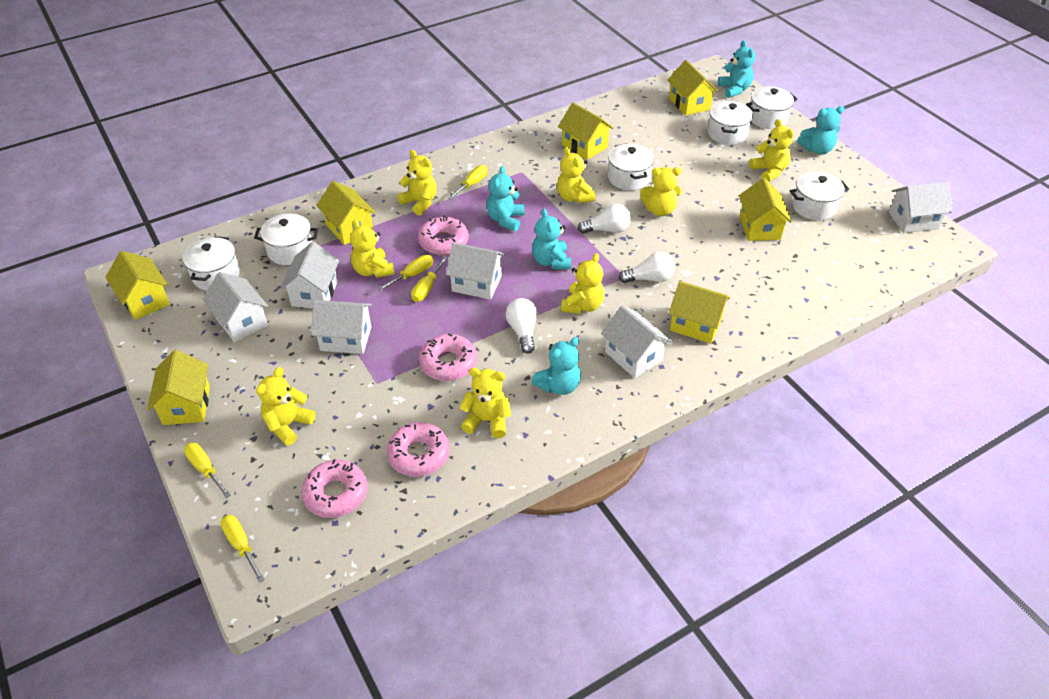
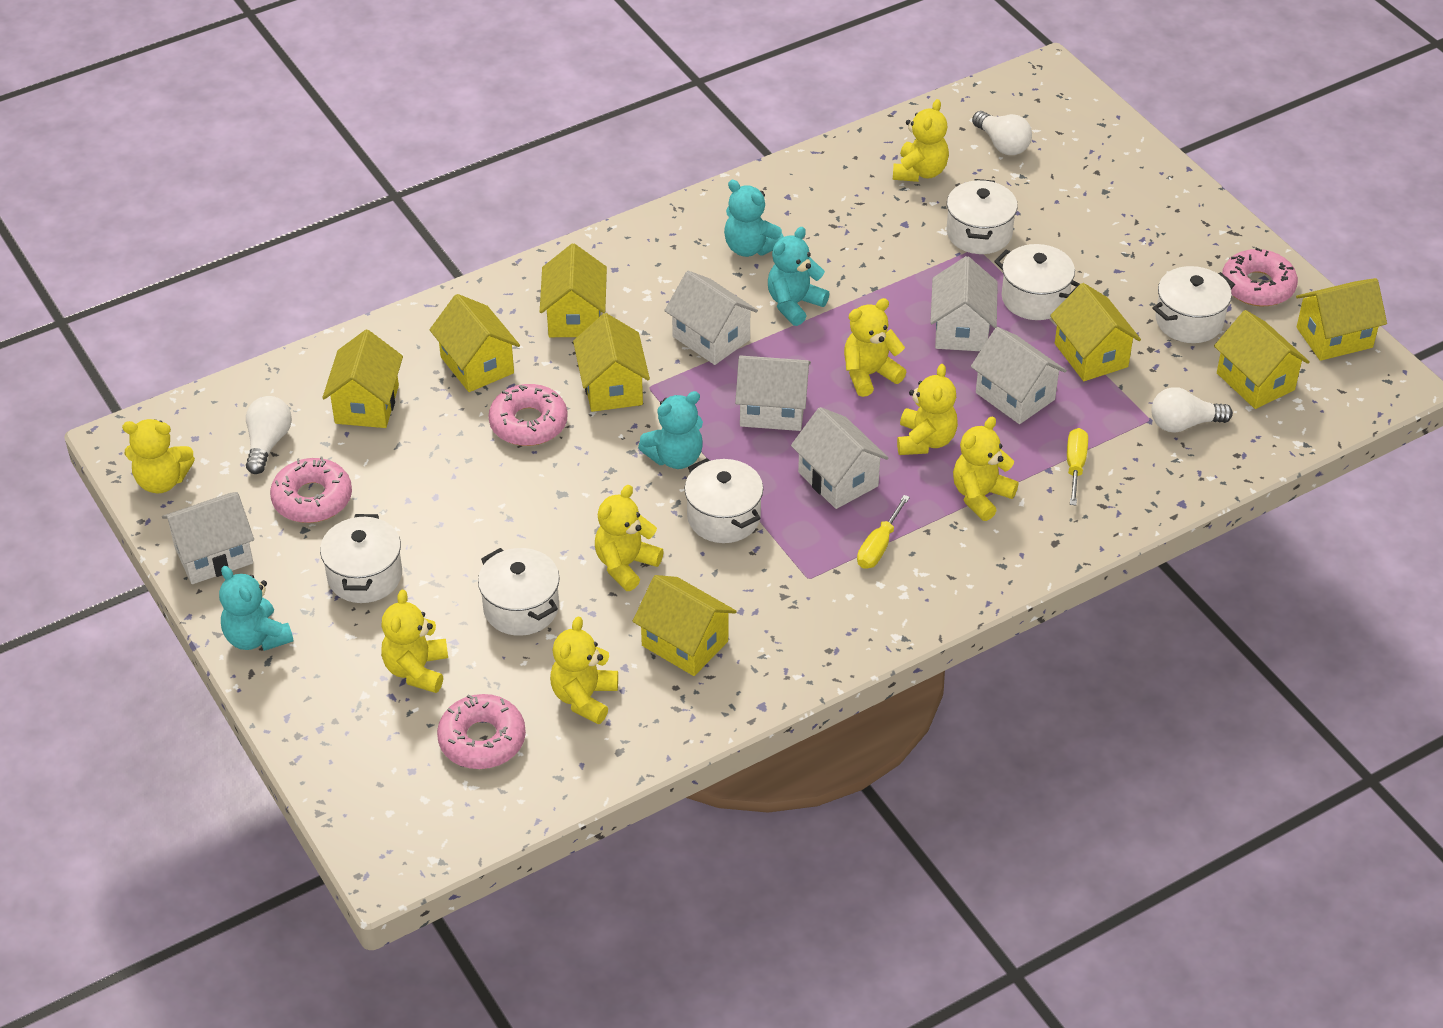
turquoise teddy bear: [487,166,524,231] [531,337,581,395] [532,208,571,269] [718,40,755,98] [797,106,845,155] = 5 -> [219,566,293,651] [638,391,703,469] [724,180,784,257] [768,227,830,326] = 4
yellow house: [106,251,170,320] [147,350,210,425] [317,181,376,245] [558,103,614,160] [668,60,718,116] [669,281,730,343] [739,178,792,241] = 7 -> [322,330,403,428] [430,294,520,392] [540,244,607,337] [573,313,650,412] [633,575,737,676] [1050,283,1141,381] [1214,310,1310,409] [1296,278,1387,361] = 8
yellow screwdriver: [184,443,231,498] [221,515,265,583] [378,255,433,291] [411,256,448,302] [448,165,488,200] = 5 -> [857,495,910,569] [1067,428,1088,505] = 2

